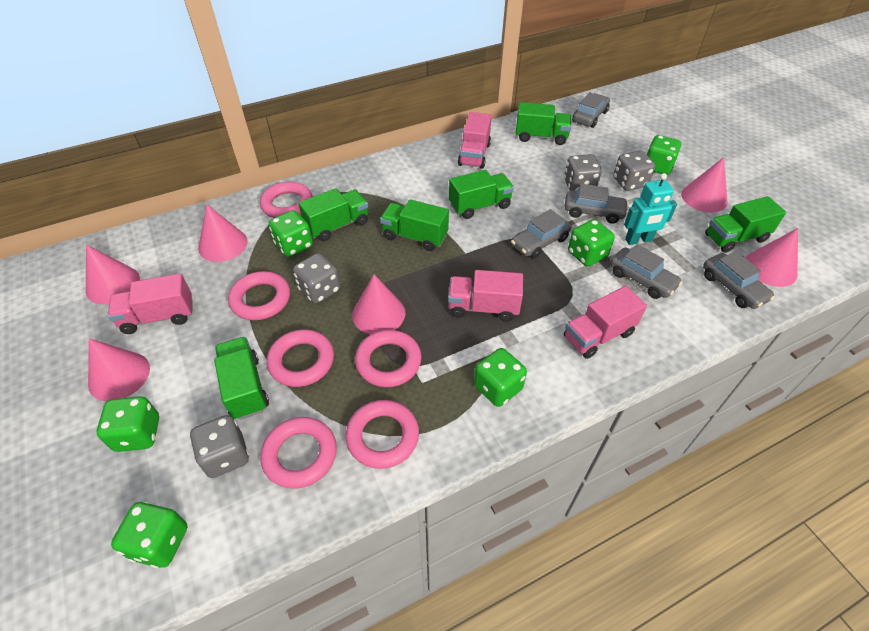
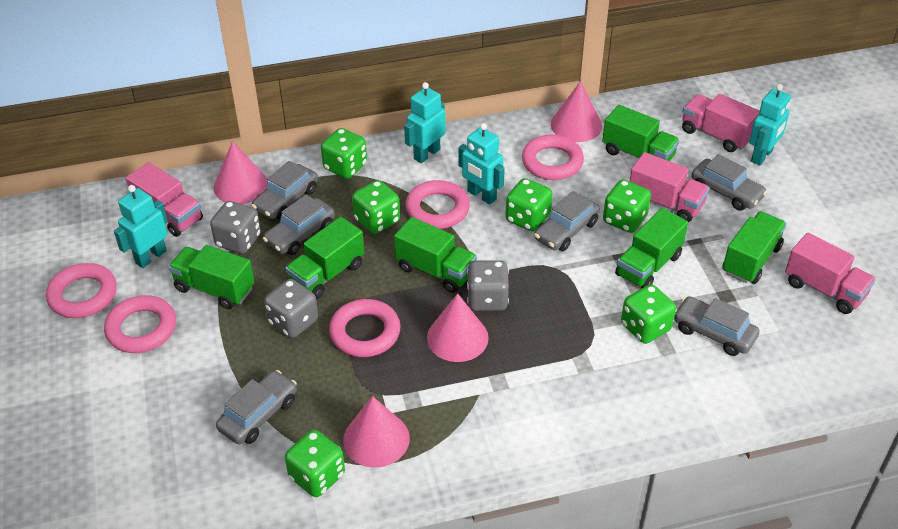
grey car: [511,209,571,259] [564,184,629,224] [572,92,610,128] [610,244,682,299] [703,251,775,309] = 5 -> [216,370,297,444] [251,161,318,220] [263,195,335,255] [534,191,600,251] [674,296,759,356] [691,154,767,211] = 6
grey dice: [190,415,249,478] [293,253,340,304] [564,154,602,191] [613,151,655,191] = 4 -> [210,201,261,254] [264,279,318,338] [467,260,509,311] = 3
pink cone: [86,245,140,304] [88,338,150,401] [198,204,248,262] [352,275,405,335] [681,157,728,213] [746,228,798,287] = 6 -> [214,141,268,204] [343,396,410,468] [427,293,489,362] [551,81,602,142] = 4
pink ring: [228,271,290,320] [260,182,313,218] [260,417,337,489] [267,329,334,387] [345,400,419,469] [355,330,422,387] = 6 -> [46,263,117,318] [104,295,176,353] [329,299,400,357] [405,180,470,229] [522,135,584,180] = 5
turquoise robot: [624,173,677,245] = 1 -> [114,185,168,268] [404,82,446,163] [458,123,505,204] [749,84,791,165] = 4

